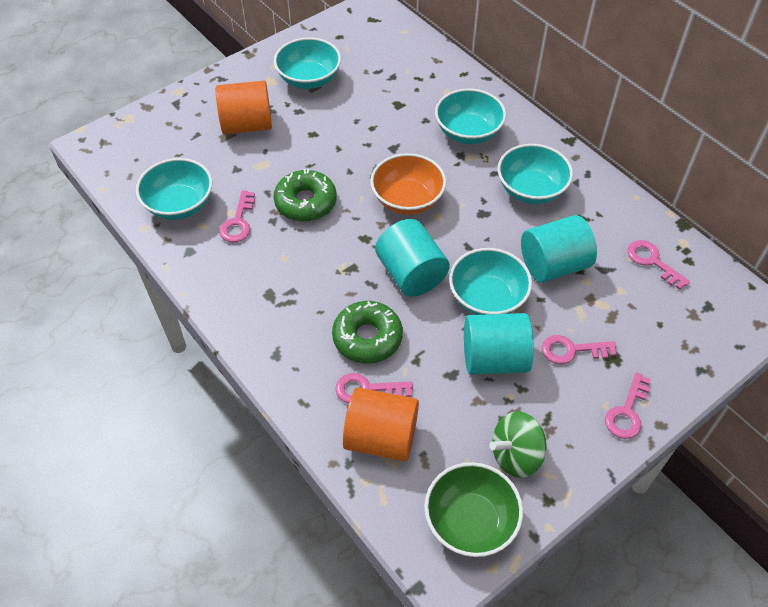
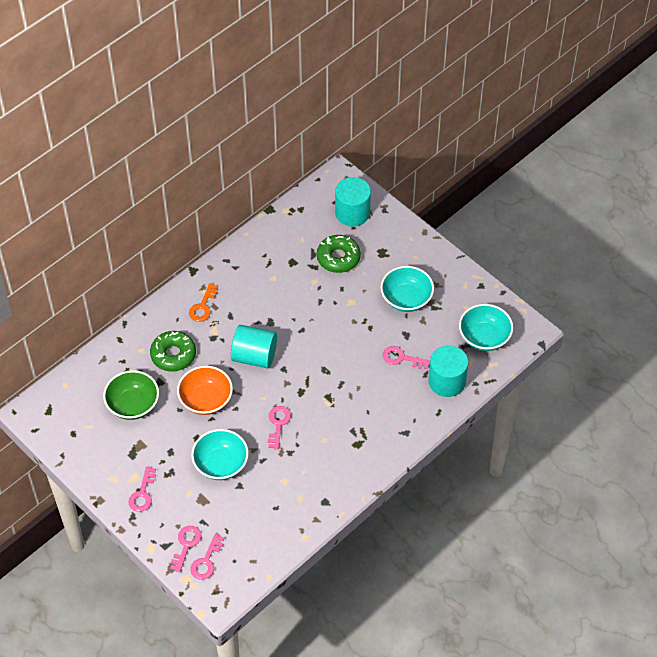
green spinning top: [489,411,547,478] = 1 -> none = 0
orange cylinder: [216,81,272,134] [343,387,419,461] = 2 -> none = 0
orange key: none = 0 -> [189,283,218,322] = 1
turquoise bowl: [136,158,213,220] [274,37,341,89] [435,88,506,144] [449,248,532,315] [498,144,573,204] = 5 -> [191,429,249,480] [381,266,434,312] [459,304,513,351] = 3

